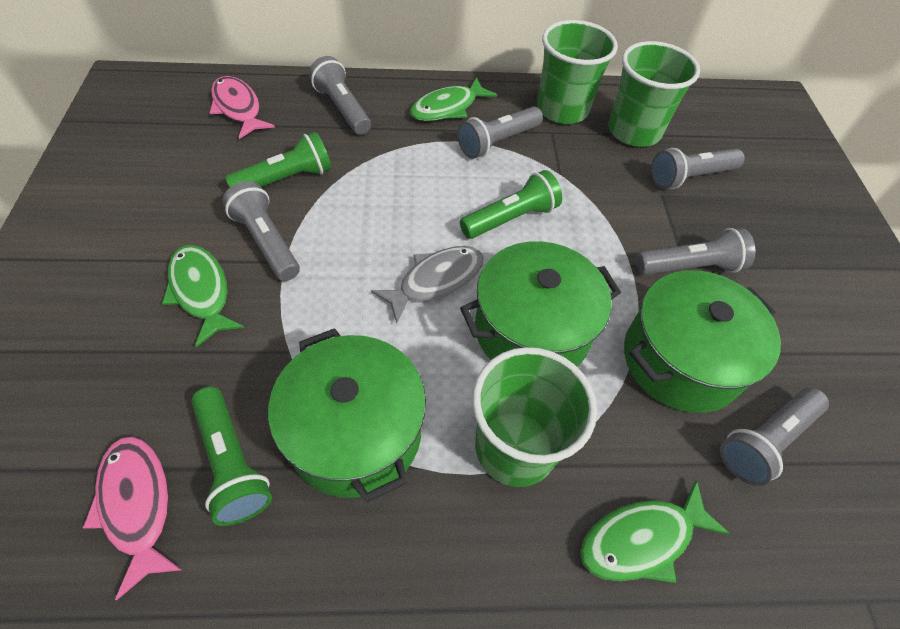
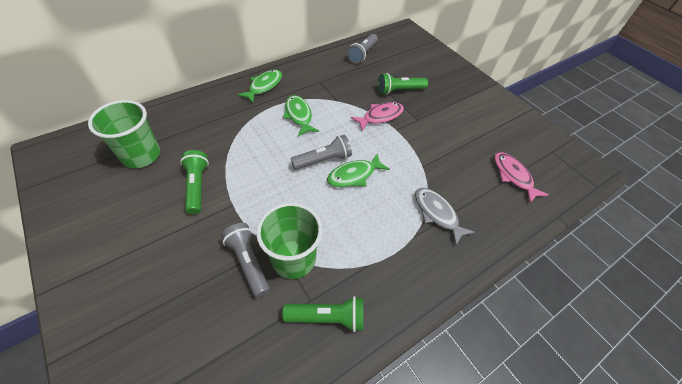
green cup: [472,347,597,487] [537,20,618,124] [608,41,700,147] = 3 -> [88,100,160,168] [256,202,323,279] = 2
green pot: [268,328,426,503] [460,241,621,367] [624,270,781,413] = 3 -> none = 0
grey flashlight: [222,181,300,281] [309,56,371,135] [457,107,543,159] [636,228,755,275] [651,148,745,189] [720,388,829,486] = 6 -> [221,223,270,298] [291,135,352,170] [347,34,378,64] = 3

